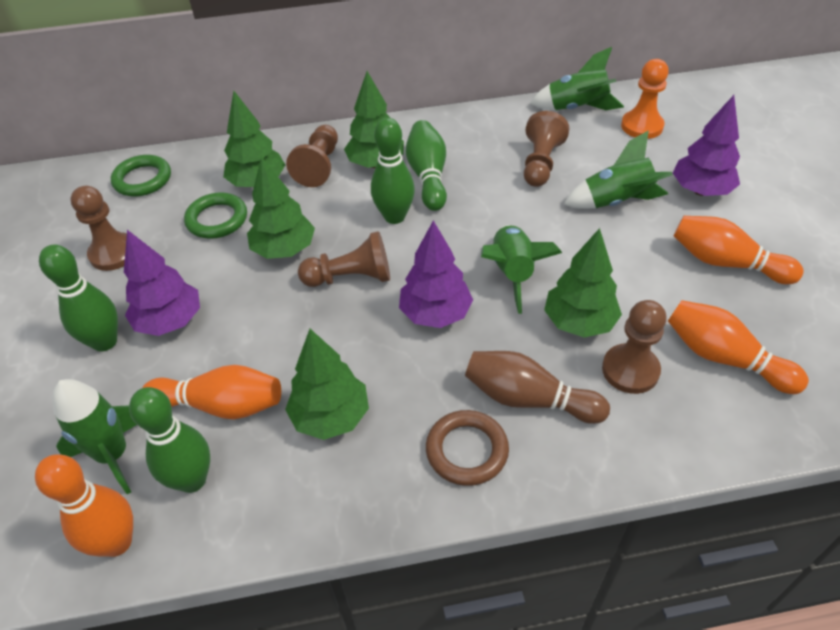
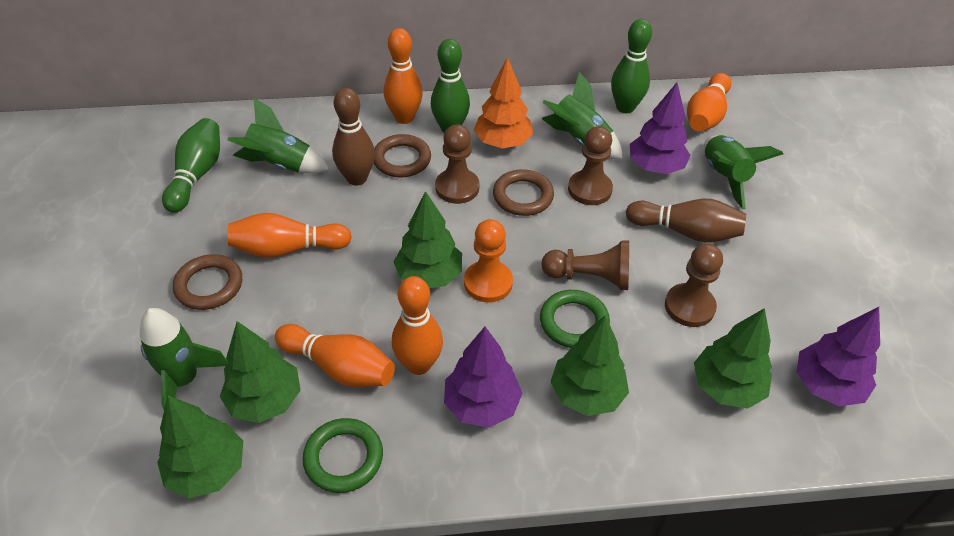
brown bowling pin: [465,351,610,424] = 1 -> [332,88,375,186] [626,199,746,242] = 2
brown pawn: [70,186,127,271] [286,125,338,187] [298,231,390,287] [524,111,570,187] [602,300,667,394] = 5 -> [435,124,479,204] [541,241,629,290] [568,126,613,205] [665,244,723,327] = 4
brown ring: [426,410,509,486] = 1 -> [173,254,242,310] [374,134,431,178] [493,169,554,216] = 3
green bowling pin: [39,244,118,352] [129,387,210,493] [371,118,415,224] [406,120,447,211] = 4 -> [162,118,220,213] [431,39,470,133] [611,19,652,113] = 3
orange bowling pin: [35,454,133,557] [142,365,281,419] [668,300,809,394] [674,216,804,284] = 4 -> [227,213,352,258] [275,324,395,387] [384,28,423,124] [392,276,443,375] [687,73,731,132] = 5
orange tree: none = 0 -> [474,57,533,148] = 1

